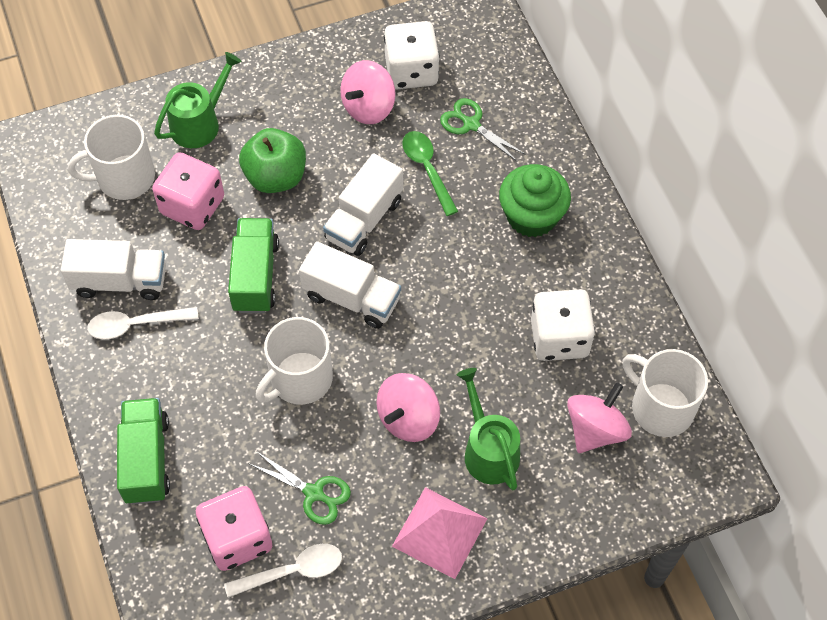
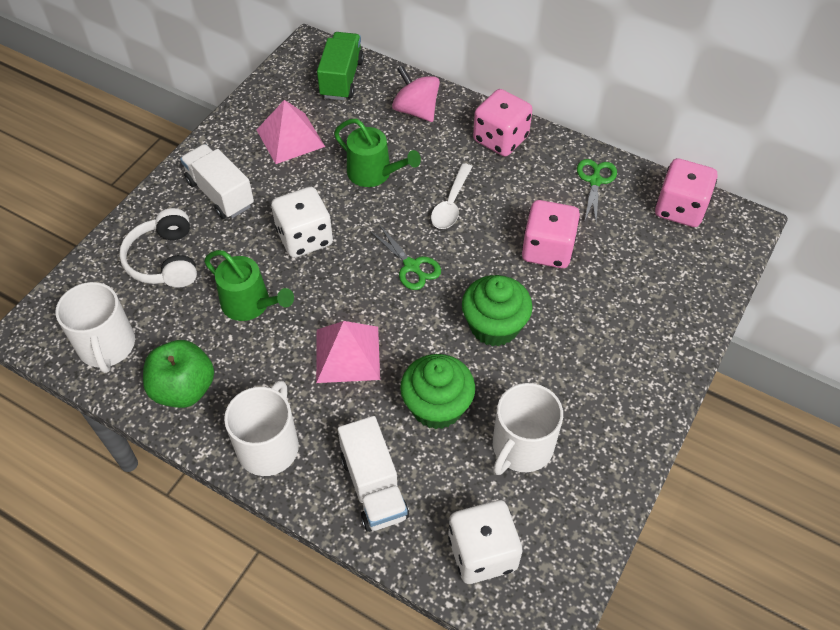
green cupcake: [499,164,571,237] = 1 -> [400,354,475,429] [462,275,533,346] = 2
green spoon: [402,131,458,216] = 1 -> none = 0
green truck: [117,398,170,504] [228,218,279,313] = 2 -> [317,32,364,100] = 1
pink dice: [152,152,224,230] [196,486,272,571] = 2 -> [473,89,533,157] [522,200,580,268] [655,158,717,227] = 3
pink pyramid: [392,487,487,579] = 1 -> [257,100,325,164] [316,321,380,383] = 2
pink spinning top: [340,60,396,124] [377,373,440,442] [567,382,632,453] = 3 -> [392,66,440,122] = 1
white headphones: none = 0 -> [119,208,197,288] = 1
white spoon: [87,307,199,340] [224,544,342,598] = 2 -> [431,163,472,229] = 1
white truck: [61,239,166,300] [299,241,401,329] [323,153,403,256] = 3 -> [180,144,254,219] [338,416,409,532] = 2

